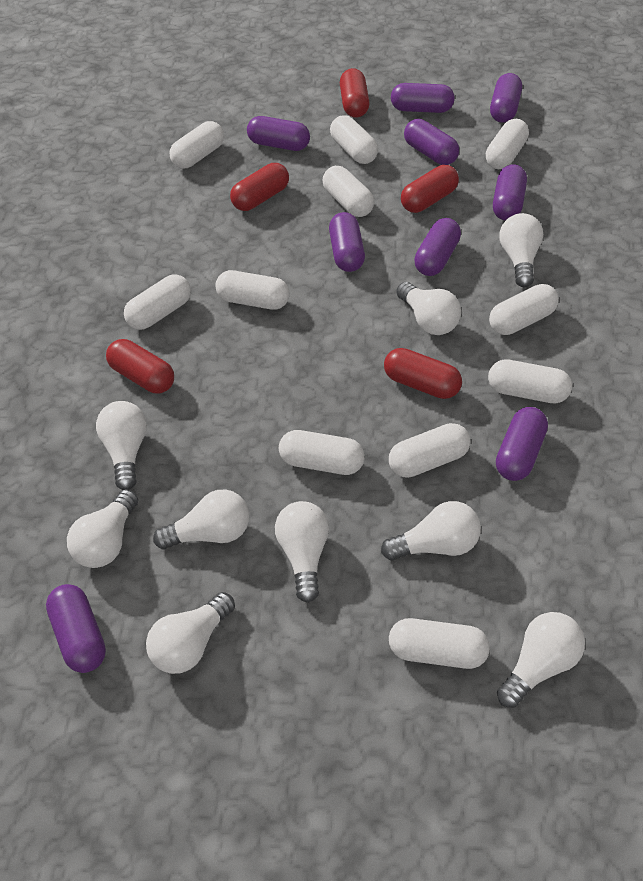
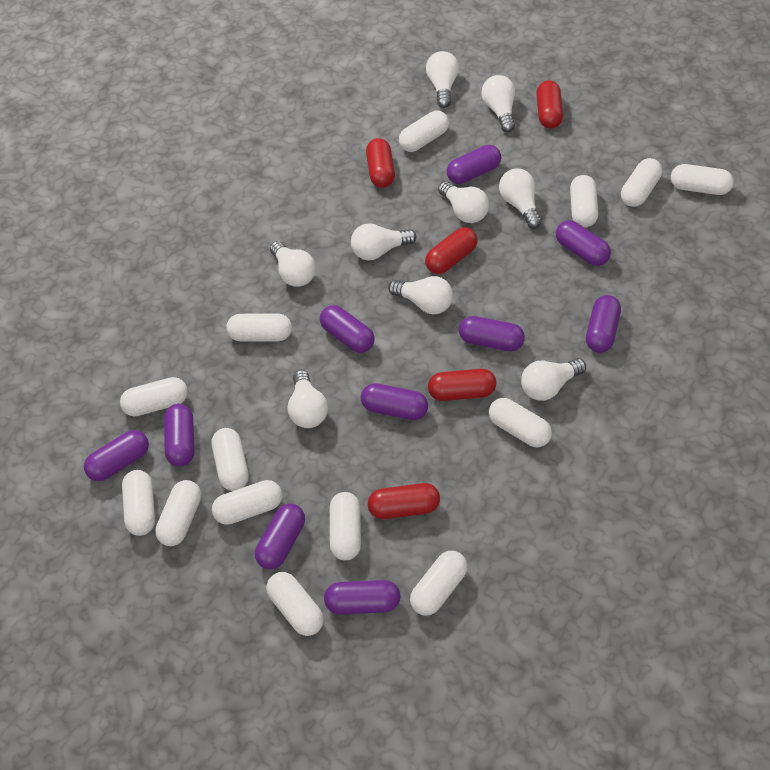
purple capsule: [46,584,106,673] [247,116,310,151] [329,212,365,272] [391,83,455,113] [404,119,459,165] [414,218,461,276] [490,73,522,123] [493,164,527,221] [496,407,548,481] = 9 -> [84,430,149,481] [164,404,195,466] [255,503,305,570] [320,305,375,353] [324,580,401,615] [361,383,428,420] [447,145,501,184] [459,316,525,351] [556,220,611,266] [586,295,621,353] = 10
white capsule: [124,274,191,330] [170,121,224,169] [215,270,290,310] [279,430,365,475] [323,166,374,217] [330,115,378,164] [389,423,471,478] [389,618,490,669] [486,119,529,169] [488,359,572,403] [489,284,559,335] = 11 -> [120,377,188,416] [122,470,155,536] [155,480,201,546] [212,428,249,491] [212,480,282,525] [226,314,292,341] [266,572,324,636] [329,492,361,560] [399,111,449,152] [410,551,468,616] [489,398,552,447] [570,175,598,227] [621,158,662,207] [671,164,734,195] = 14

